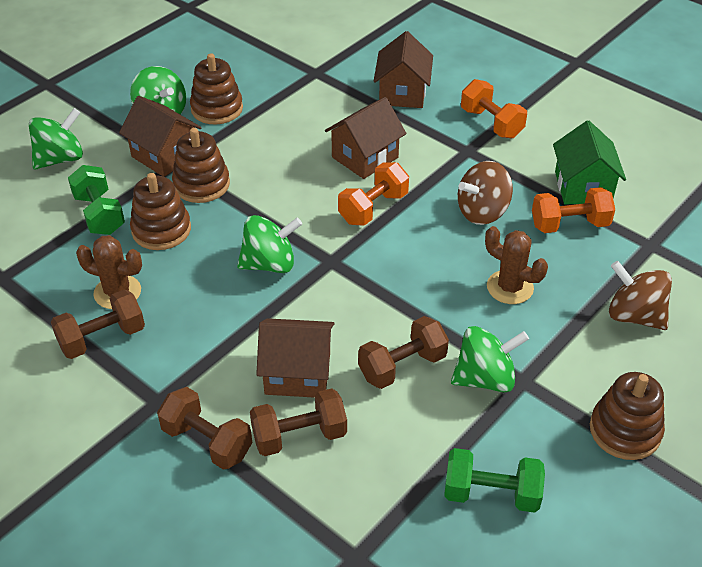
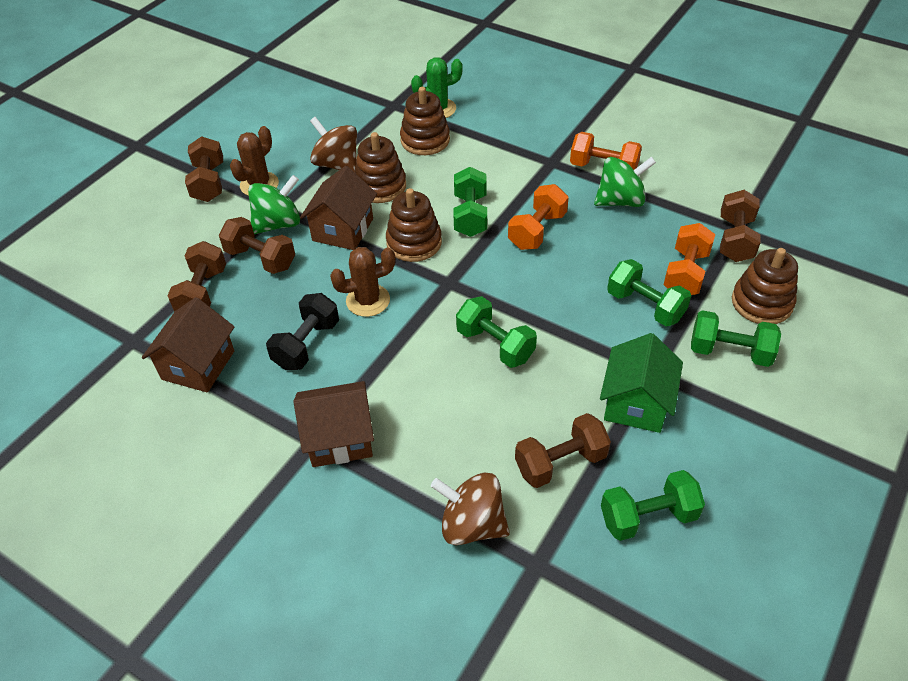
black dumbbell: none = 0 -> [266,293,339,370] = 1
brown dumbbell: [51,290,145,359] [157,387,252,470] [250,388,347,456] [358,316,449,389] = 4 -> [167,241,226,311] [185,136,223,202] [219,217,295,274] [515,413,611,488] [720,190,761,262] = 5
brown house: [119,96,202,177] [256,318,335,398] [325,97,406,179] [374,31,433,108] = 4 -> [142,297,235,392] [293,381,374,467] [300,166,377,250] = 3
green cactus: none = 0 -> [411,57,463,118] = 1
green dumbbell: [68,165,125,235] [444,448,545,513] = 2 -> [454,167,487,237] [456,296,537,368] [601,470,705,541] [607,259,691,326] [691,310,781,367] = 5
green spinning top: [29,108,83,170] [130,66,186,115] [237,215,302,273] [451,326,529,393] = 4 -> [248,175,300,234] [594,157,656,207] = 2

